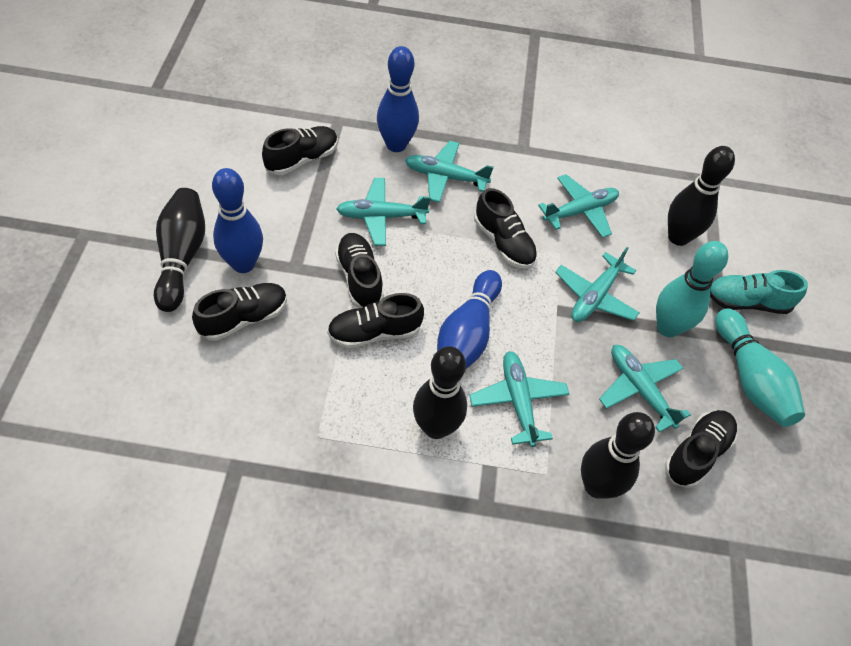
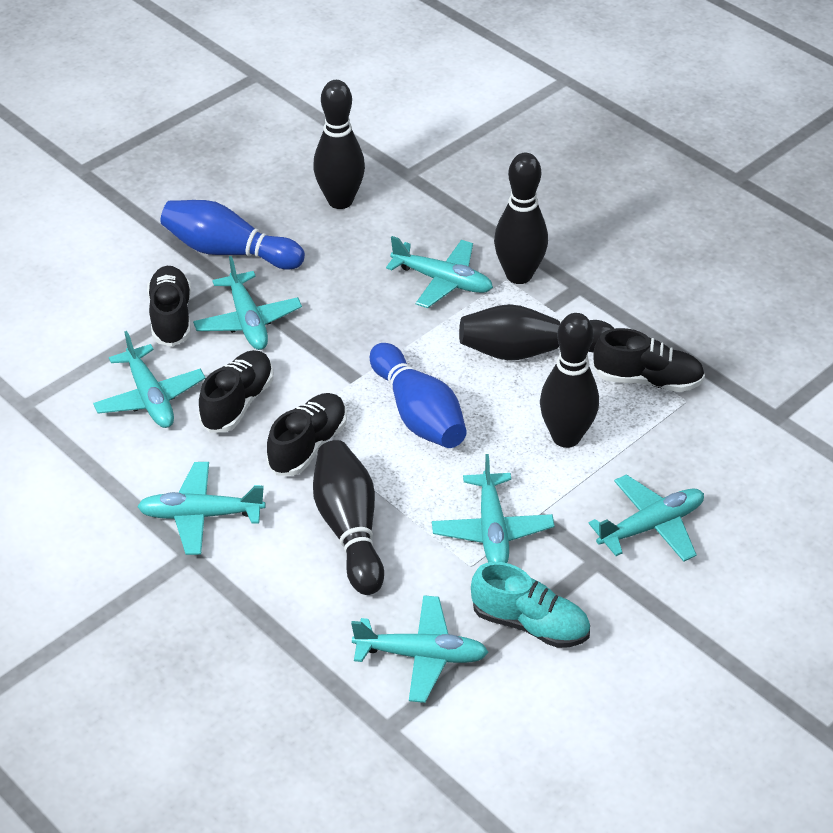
black bowling pin: [154,188,205,312] [413,346,467,439] [581,412,655,499] [668,146,735,246] = 4 -> [313,80,365,209] [313,440,384,595] [459,304,615,360] [494,153,548,284] [540,313,599,448] = 5
black shoe: [192,283,287,341] [262,126,338,175] [327,293,424,348] [335,233,384,308] [474,188,538,269] [665,410,737,488] = 6 -> [147,266,191,347] [198,350,273,433] [267,393,347,476] [593,328,705,392] = 4
blue bowling pin: [212,168,263,273] [377,46,419,152] [437,270,502,369] = 3 -> [161,200,305,270] [370,343,467,448] = 2
turquoise bowling pin: [656,241,728,337] [715,309,805,427] = 2 -> none = 0
turquoise plane: [336,178,431,246] [405,141,493,203] [469,351,569,447] [538,174,619,238] [555,247,640,322] [599,345,691,432] = 6 -> [93,331,206,428] [137,462,266,555] [193,256,302,350] [351,595,488,703] [386,236,493,308] [432,454,555,563] [588,474,704,562] = 7

